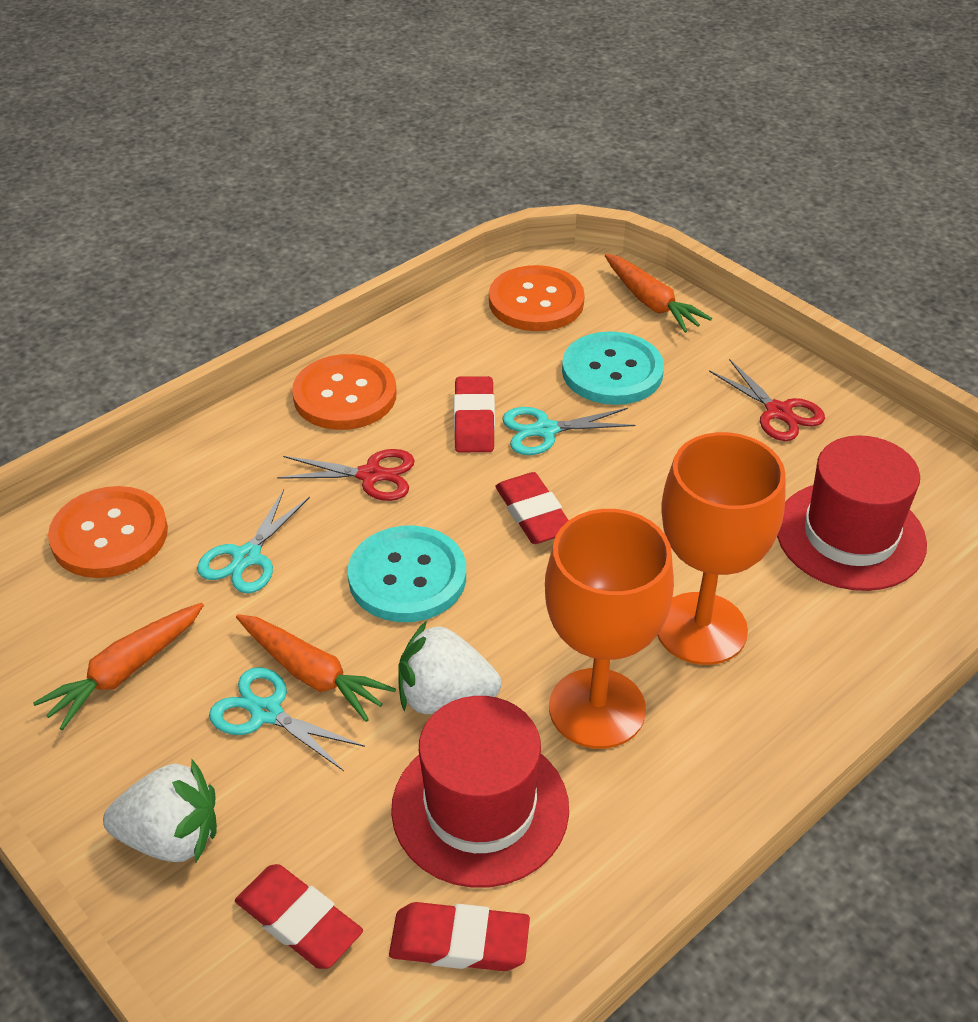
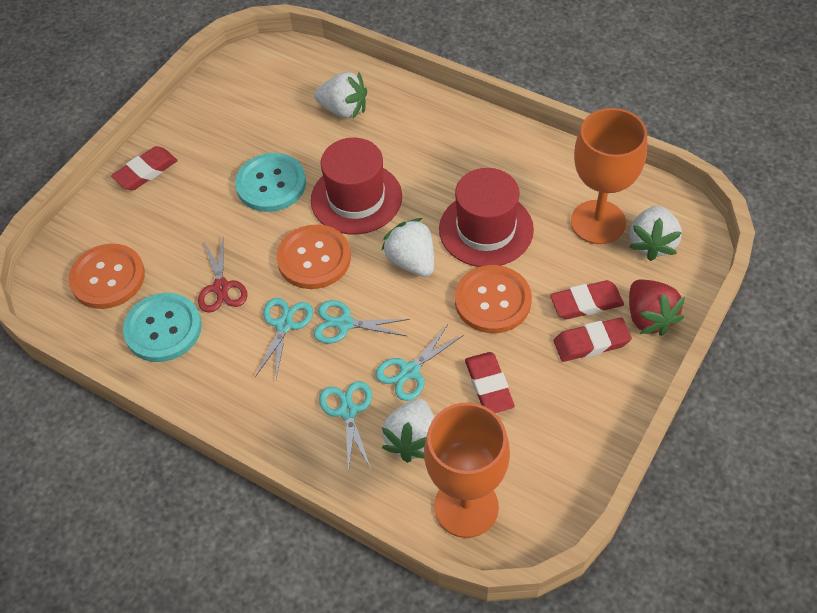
orange carrot: [33,603,204,730] [236,614,396,722] [605,254,712,333] = 3 -> none = 0
red scissors: [277,449,415,501] [709,359,825,441] = 2 -> [198,237,248,313] = 1
red strawberry: none = 0 -> [629,280,685,336] = 1
turquoise scissors: [197,489,310,593] [209,667,365,771] [502,407,635,455] = 3 -> [255,298,313,379] [314,300,410,344] [319,381,372,474] [376,324,464,401] = 4
white strawberry: [103,759,217,863] [398,621,501,714] = 2 -> [314,72,367,119] [381,218,434,277] [382,398,434,463] [629,206,682,261] = 4

